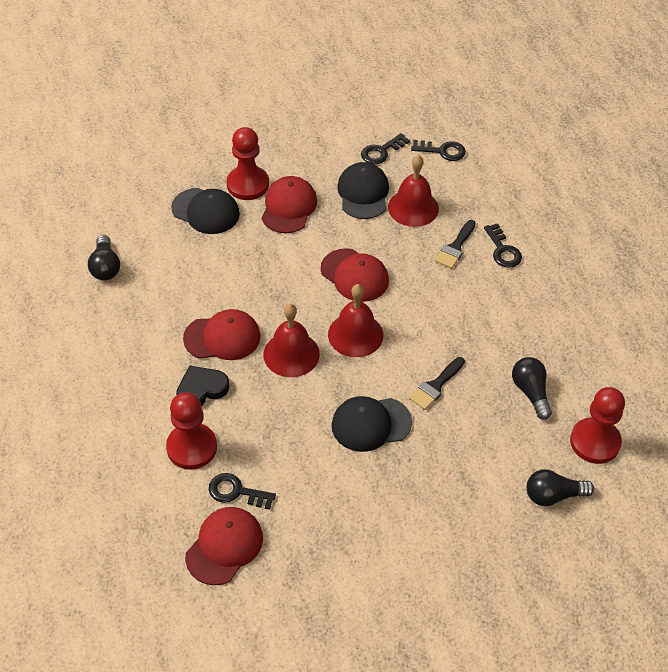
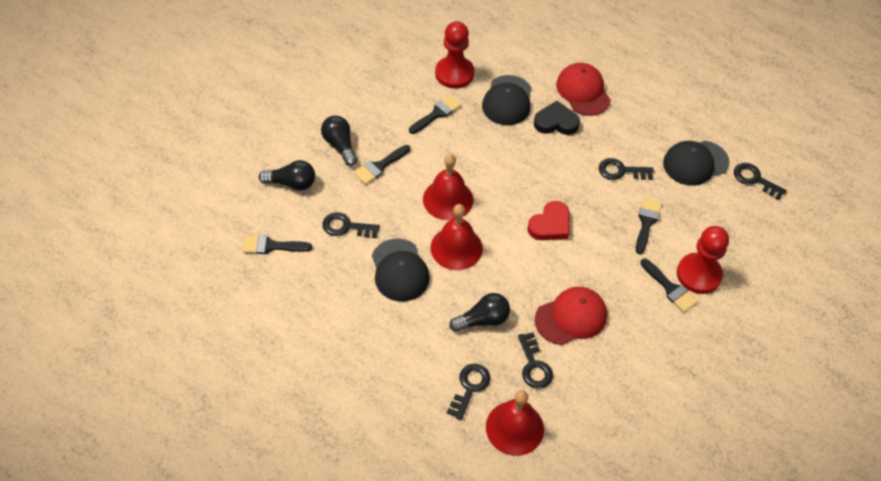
black brush: [409,357,465,410] [435,220,476,269] = 2 -> [242,235,312,254] [354,145,410,185] [409,95,461,134] [636,198,662,255] [640,258,698,313] = 5
black key: [209,473,276,510] [361,133,410,164] [411,140,466,161] [484,223,522,268] = 4 -> [323,212,380,238] [447,364,490,420] [518,332,553,389] [599,158,654,180] [734,163,787,200] = 5
red cap: [183,309,260,360] [185,507,263,585] [261,176,317,233] [321,248,389,302] = 4 -> [535,287,607,345] [556,63,611,116] = 2
red heart: none = 0 -> [527,201,569,240] = 1
red pawn: [166,392,217,470] [227,127,269,200] [570,387,625,464] = 3 -> [435,21,474,89] [677,226,729,294] = 2

